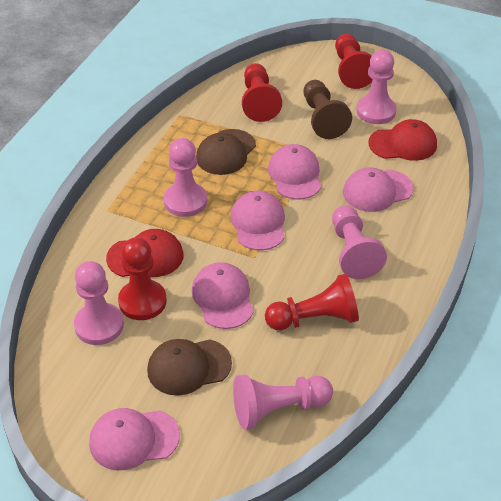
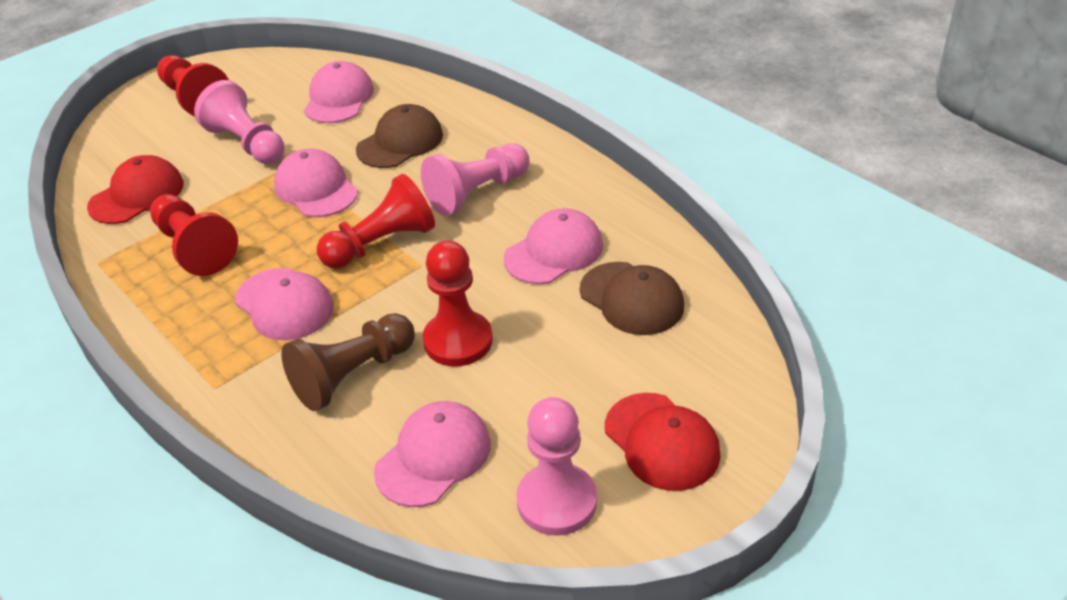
pink pawn: [74,261,124,345] [164,138,207,217] [233,375,333,430] [332,205,387,279] [356,50,397,124] = 5 -> [194,80,284,164] [421,143,530,216] [516,397,597,536] = 3

